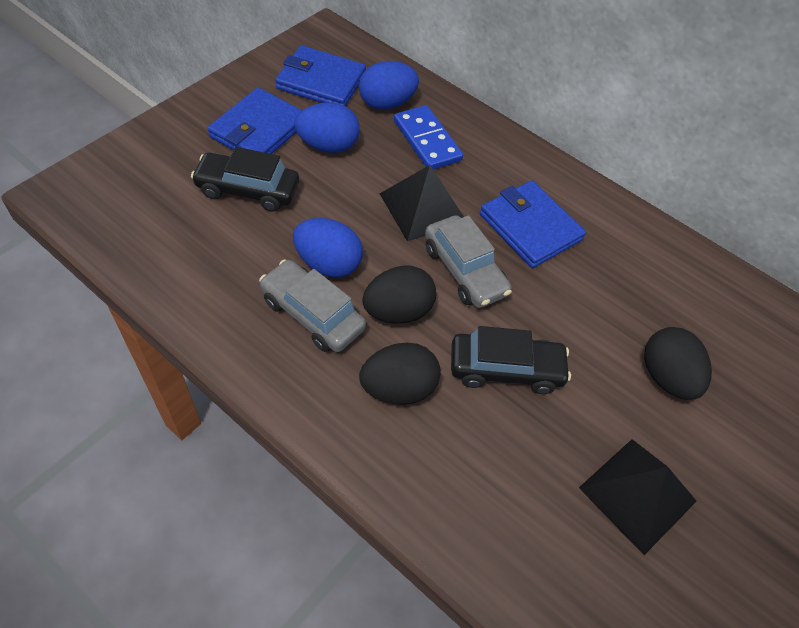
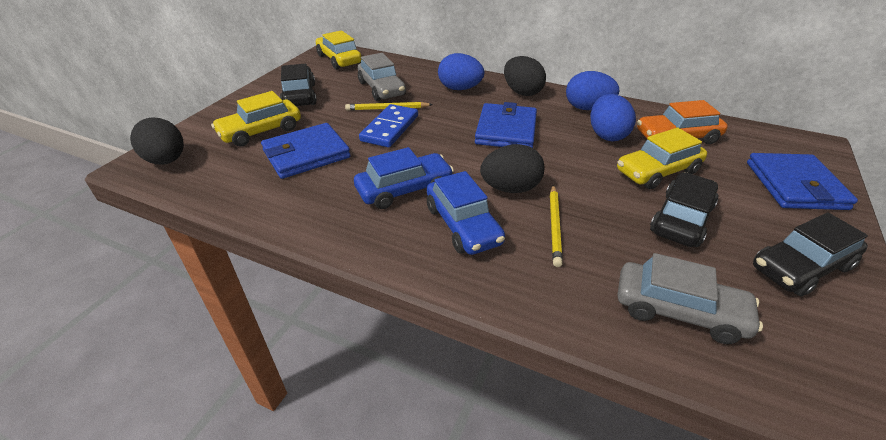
black car: [191,147,299,212] [451,326,571,394] = 2 -> [280,64,317,106] [650,172,718,247] [753,212,868,297] = 3
black pyramid: [380,165,464,241] [579,439,697,555] = 2 -> none = 0
blue car: none = 0 -> [354,147,454,209] [427,171,505,255] = 2
orange car: none = 0 -> [637,100,728,144] = 1
yellow car: none = 0 -> [211,91,301,146] [316,30,362,69] [617,128,707,189] = 3
yellow pencil: none = 0 -> [345,102,433,111] [550,185,563,267] = 2

